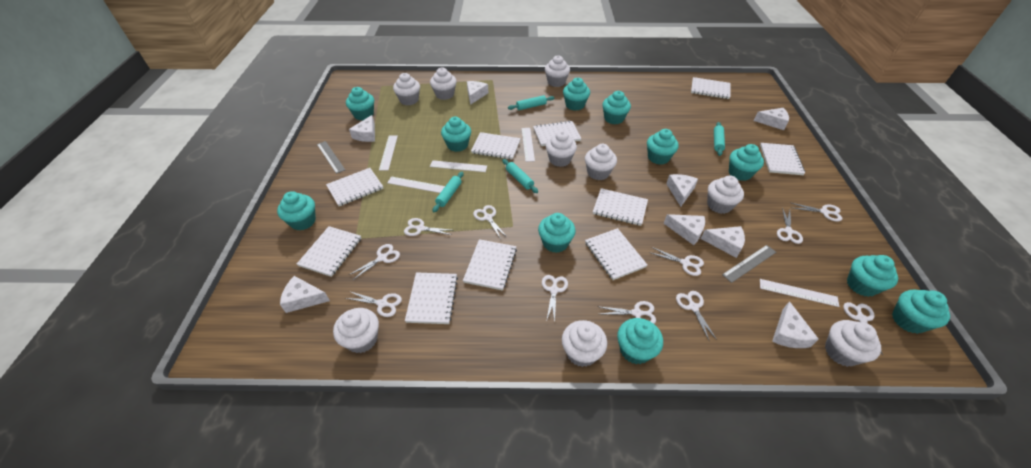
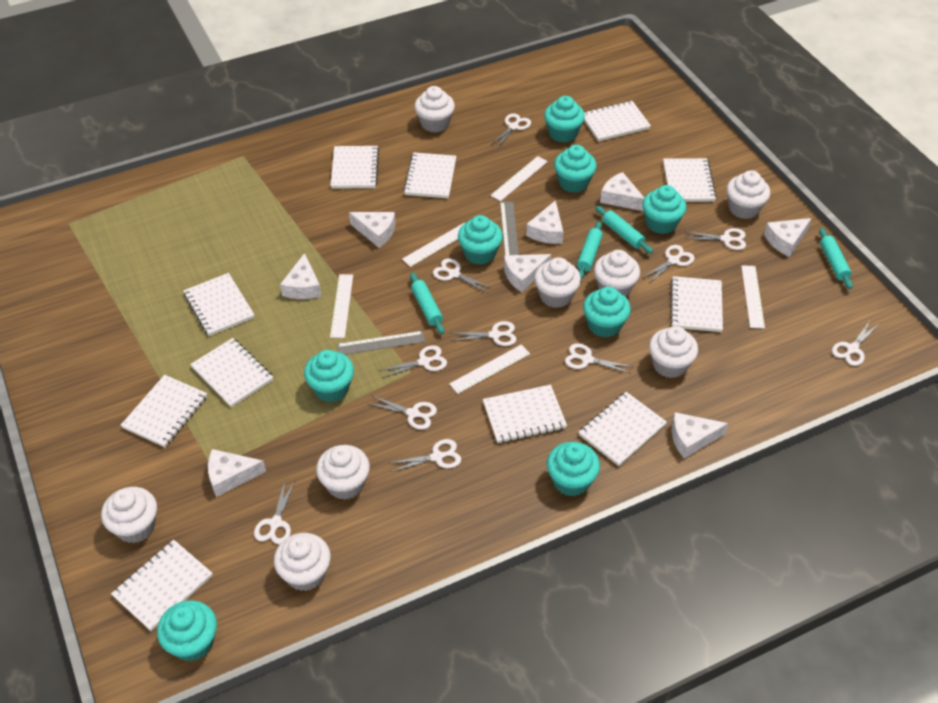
turquoise cupcake: [277,191,316,230] [346,87,374,120] [441,117,471,152] [538,213,576,253] [563,78,590,110] [602,91,631,124] [617,318,663,364] [647,129,679,165] [729,144,764,181] [847,255,898,297] [892,290,950,334] = 11 -> [157,600,217,661] [304,350,354,402] [458,215,503,265] [544,96,585,143] [547,442,600,496] [554,145,597,193] [583,287,631,338] [642,185,687,234] = 8
white cupcake: [333,308,379,353] [393,73,420,105] [430,67,457,100] [545,55,570,87] [546,131,577,167] [562,320,607,367] [585,144,617,180] [707,175,744,214] [825,320,881,367] = 9 -> [101,487,157,543] [274,533,331,591] [316,445,370,500] [414,86,455,133] [534,257,581,308] [594,250,640,297] [649,326,698,378] [726,170,770,219] = 8
white notebook: [297,226,362,277] [326,168,383,206] [405,272,458,324] [463,239,517,291] [471,132,521,160] [533,121,582,146] [585,228,647,280] [593,188,648,226] [691,77,731,99] [760,143,805,175] = 10 -> [111,540,213,631] [121,375,207,447] [183,273,255,336] [190,338,273,407] [331,146,379,189] [403,152,456,198] [483,385,567,443] [579,392,667,466] [584,101,651,142] [663,158,717,202] [670,276,723,332] = 11

